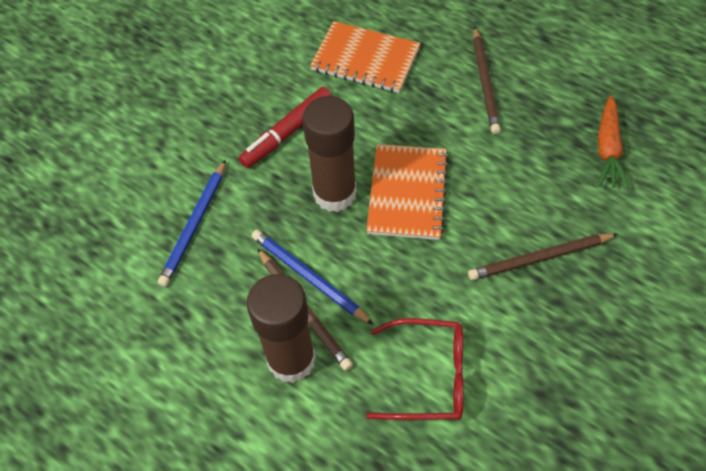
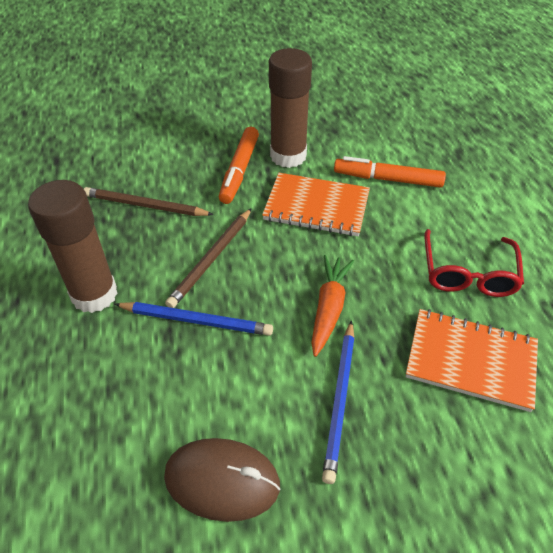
brown mouse: none = 0 -> [164,438,281,522] = 1
brown pencil: [257,248,353,371] [468,233,618,280] [473,27,501,134] = 3 -> [84,187,214,216] [165,208,252,308] = 2
orange marker: none = 0 -> [219,127,259,204] [334,156,446,188] = 2
red marker: [239,87,332,168] = 1 -> none = 0

